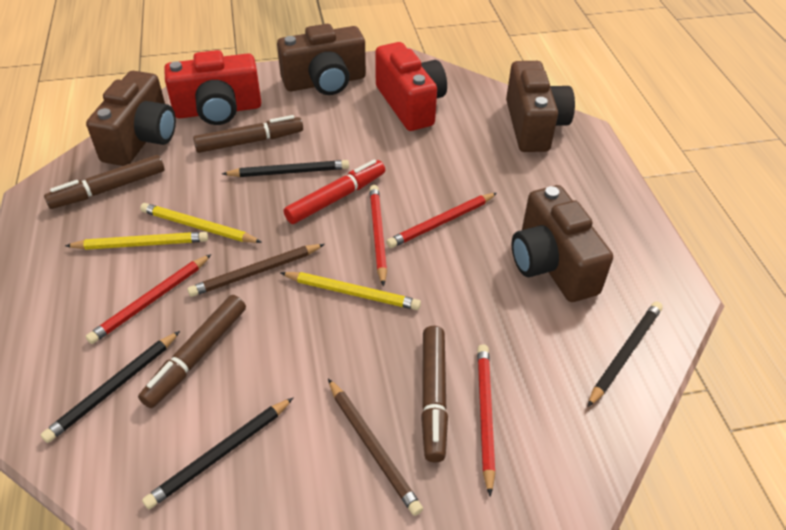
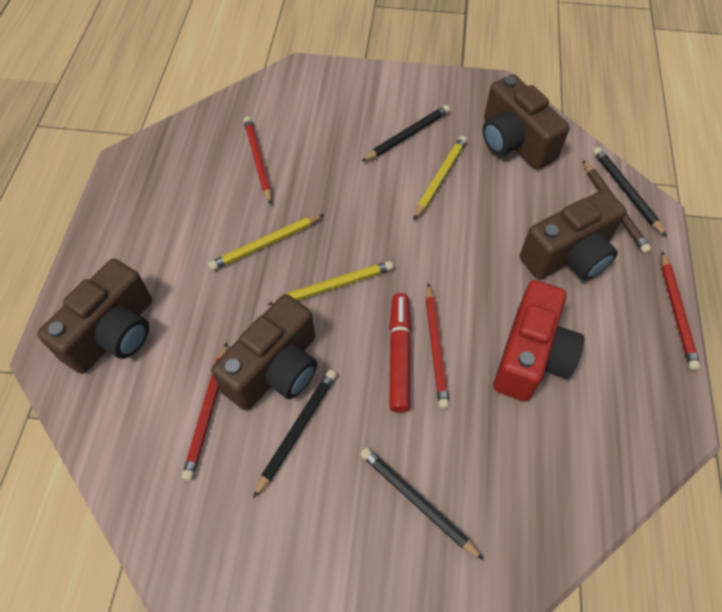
brown marker: [44,155,165,209] [138,295,246,408] [193,115,303,153] [421,326,448,462] = 4 -> none = 0
brown pencil: [187,244,325,297] [328,379,423,516] = 2 -> [583,160,651,254] = 1
red camera: [164,50,261,125] [375,42,447,131] = 2 -> [493,280,584,402] = 1

